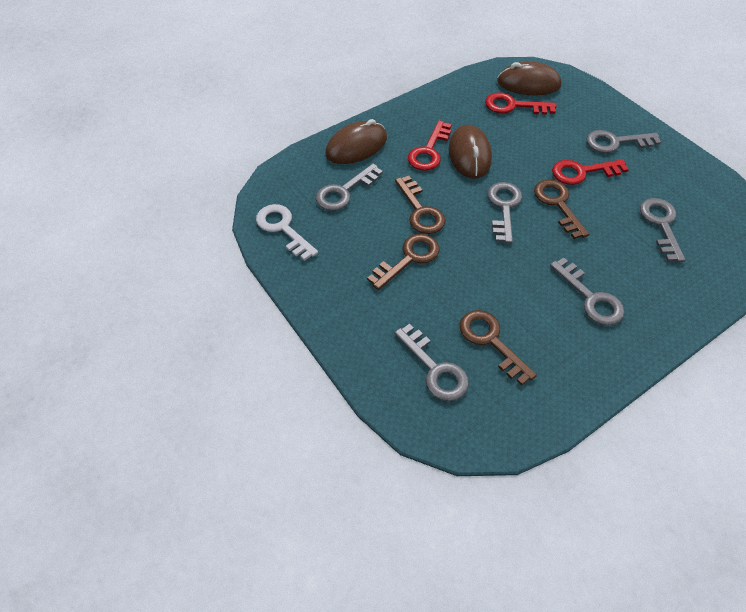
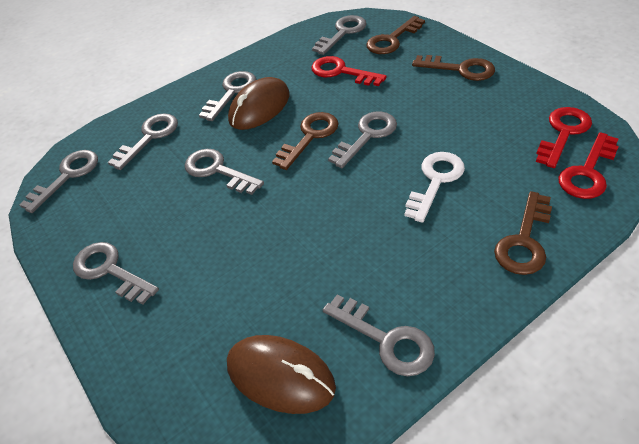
brown mouse: [325,119,387,164] [448,125,492,179] [497,61,562,95] = 3 -> [227,335,336,414] [228,77,290,130] = 2
grey key: [316,163,383,211] [394,324,469,401] [487,182,522,244] [550,258,625,326] [586,130,661,153] [640,198,685,262] = 6 -> [19,150,98,213] [73,242,159,305] [108,113,178,170] [185,149,264,195] [199,71,256,121] [312,15,367,55] [323,294,435,376] [328,112,397,168] = 8

